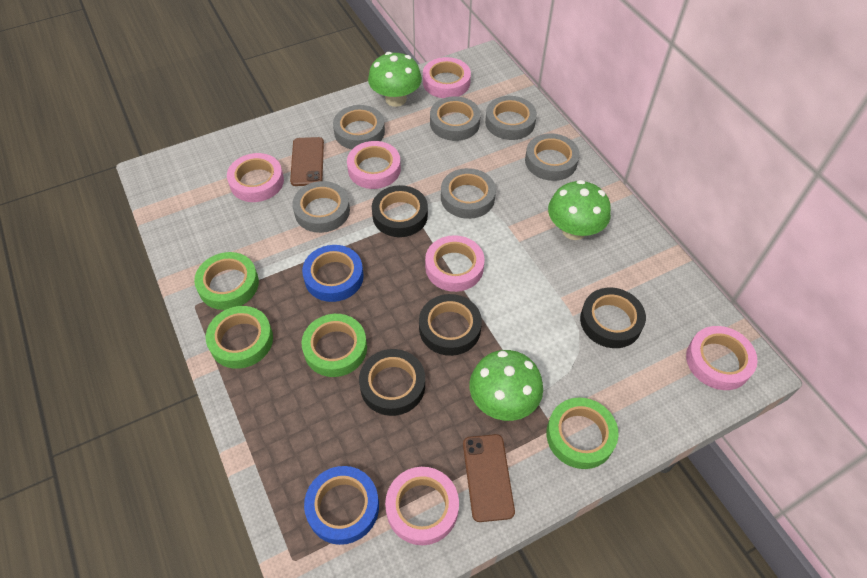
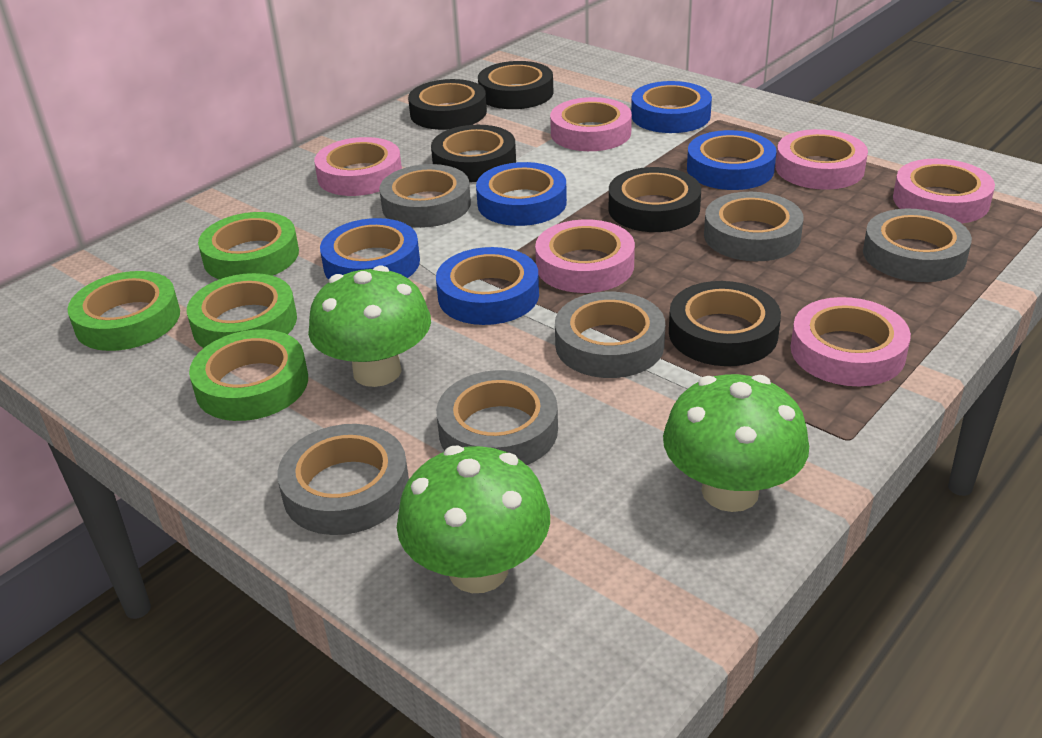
black tape: [359,349,425,416] [372,185,428,237] [419,294,482,356] [580,288,646,348] = 4 -> [408,79,487,130] [431,125,516,182] [478,61,554,109] [609,167,701,232] [669,281,781,366] = 5
blue tape: [302,245,364,302] [304,466,379,545] = 2 -> [320,218,420,279] [436,247,539,325] [476,162,567,226] [631,81,712,133] [687,130,777,190] = 5
brown phone: [290,137,324,186] [463,434,515,522] = 2 -> none = 0

